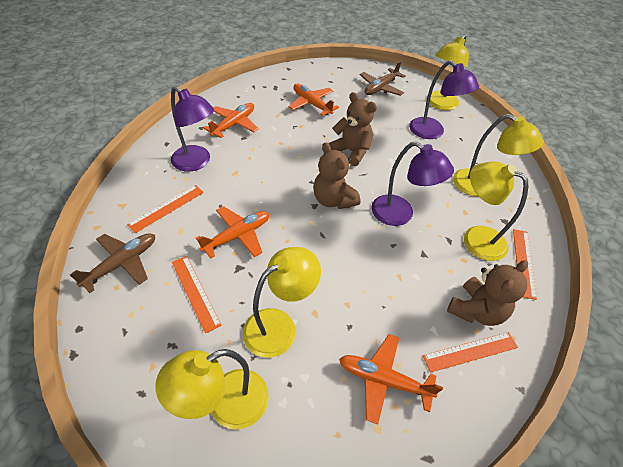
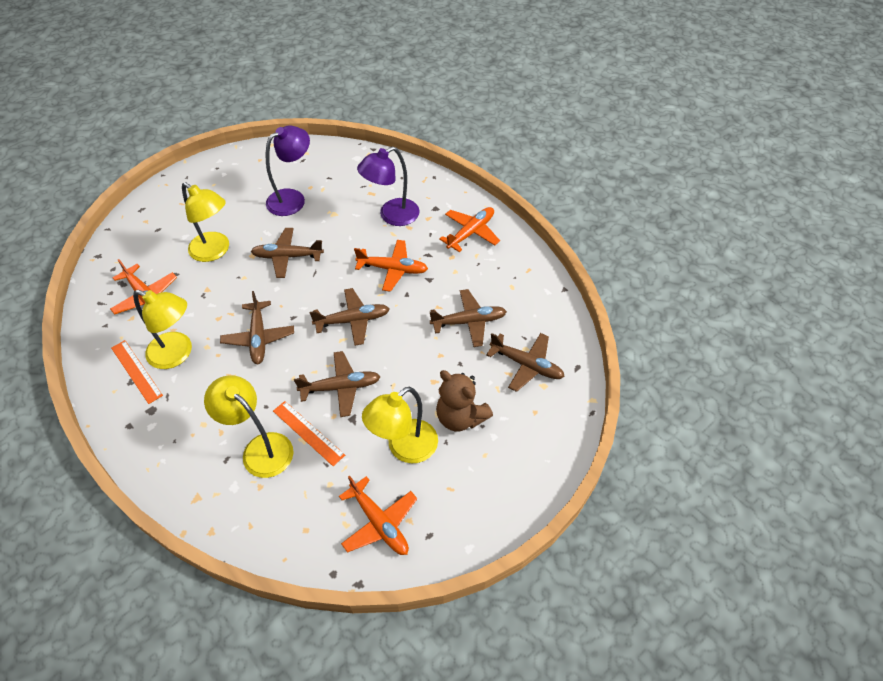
brown plane: [70,233,155,293] [360,61,406,96] = 2 -> [220,291,294,365] [251,228,324,278] [294,351,381,417] [309,288,389,346] [430,289,507,347] [486,333,565,392] = 6
brown teddy bear: [313,142,360,209] [329,92,377,166] [447,260,528,326] = 3 -> [436,370,493,432] = 1
orange ruler: [127,185,204,233] [172,256,221,334] [423,332,518,373] [513,229,537,300] = 4 -> [111,340,163,404] [273,401,345,466] = 2
purple lamp: [171,86,214,172] [371,141,454,226] [409,60,479,139] = 3 -> [266,126,310,216] [357,147,419,226] = 2
yellow lamp: [155,349,269,430] [243,247,321,358] [429,34,469,110] [453,114,544,196] [464,161,528,261] = 5 -> [133,290,192,369] [182,182,229,262] [204,375,294,478] [362,387,438,463] = 4

